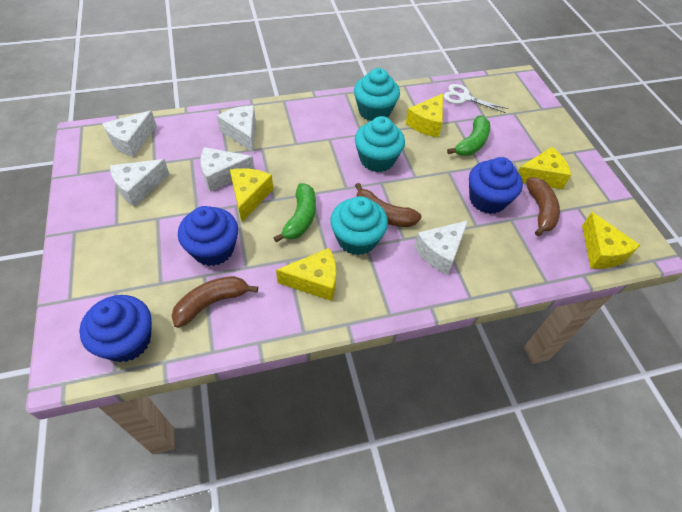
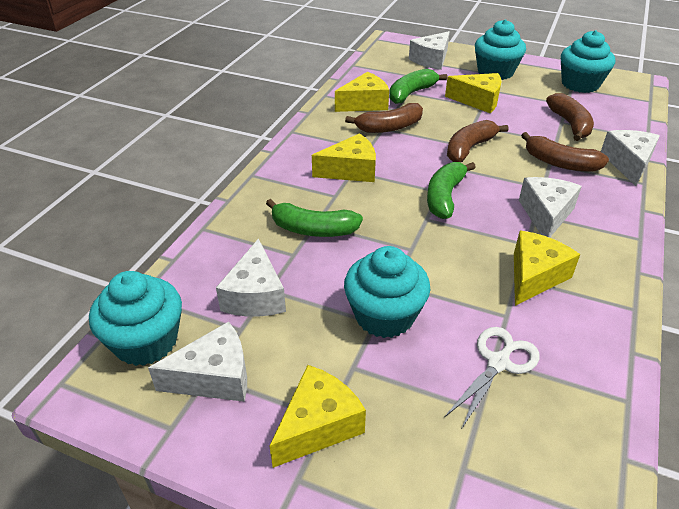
blue cupcake: [79,295,152,362] [178,206,238,266] [469,157,523,214] = 3 -> none = 0
brown banana: [171,276,258,328] [355,183,422,227] [526,177,560,236] = 3 -> [345,103,423,133] [447,120,508,162] [521,132,609,172] [546,93,594,141] = 4
green banana: [274,183,316,242] [447,116,490,156] = 2 -> [266,199,363,237] [389,69,447,104] [427,162,476,219] = 3
turquoise cupcake: [331,196,388,255] [354,68,400,121] [355,116,405,172] = 3 -> [89,271,182,366] [344,246,430,338] [475,19,526,80] [561,30,615,93] = 4

